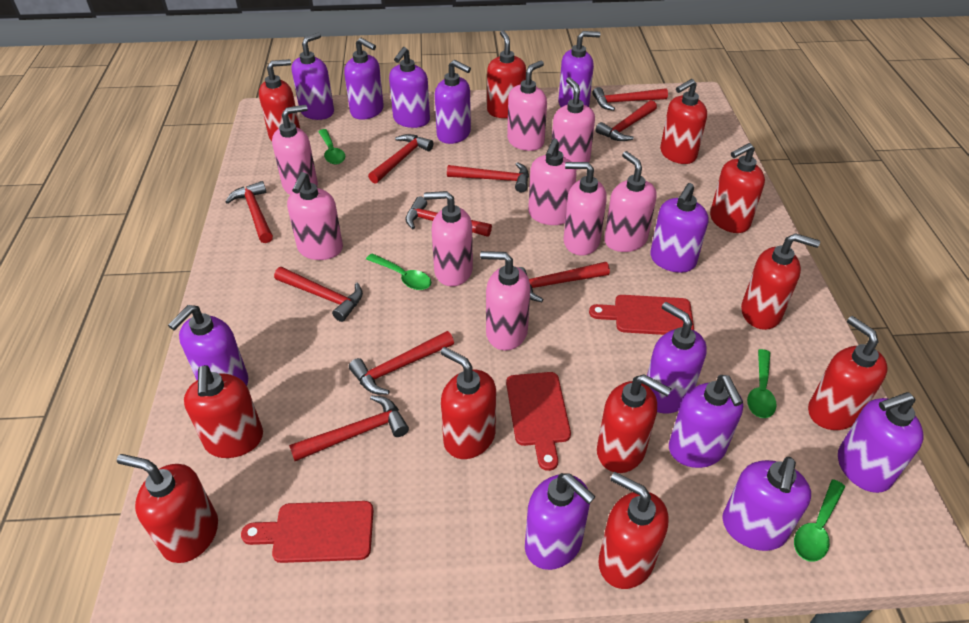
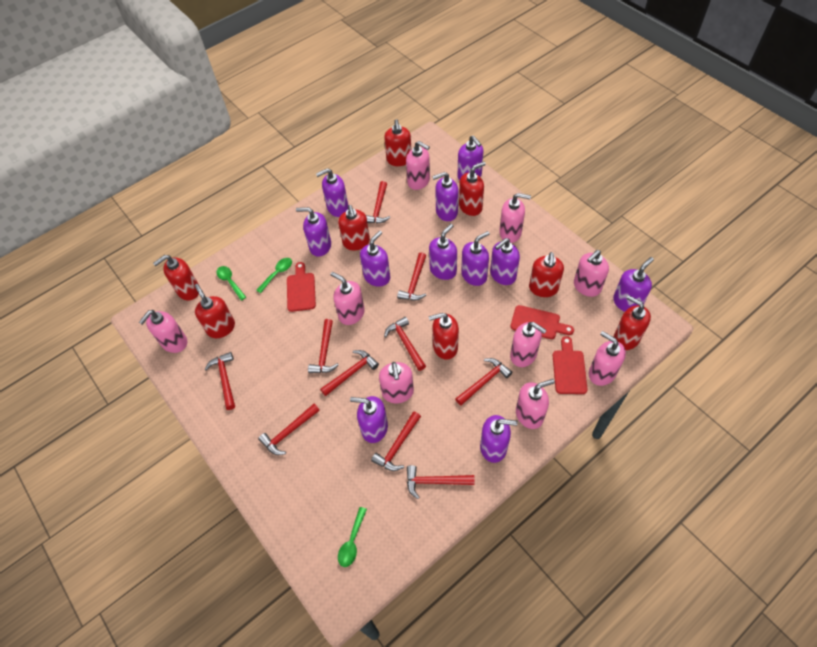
green spoon: [318,129,345,165] [366,253,431,290] [747,349,777,418] [794,479,845,562] = 4 -> [216,266,246,301] [256,258,292,293] [338,507,367,567] = 3
purple soap dispenser: [168,305,248,386] [292,33,334,120] [344,38,384,120] [389,47,430,128] [435,60,471,144] [525,473,596,570] [559,31,600,107] [647,302,707,414] [650,183,709,273] [669,375,743,468] [722,457,811,551] [838,392,924,493] = 12 -> [296,207,331,257] [316,168,348,217] [350,396,388,443] [360,231,390,287] [429,224,457,280] [432,172,459,221] [457,135,483,181] [461,231,490,286] [480,415,518,463] [490,238,520,285] [613,257,654,312] = 11
red soap dispenser: [117,454,218,563] [184,365,263,458] [259,59,300,141] [440,347,496,459] [487,30,526,118] [597,374,671,473] [598,472,668,589] [660,79,707,164] [710,143,765,233] [741,233,820,330] [808,316,888,430] = 11 -> [153,255,199,300] [195,284,235,338] [338,205,370,250] [384,119,411,166] [428,313,459,360] [459,162,486,216] [529,252,564,297] [614,295,651,350] = 8

